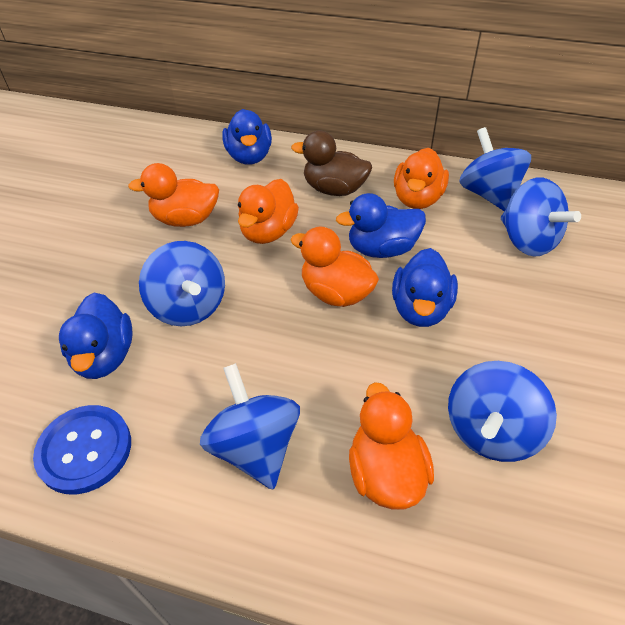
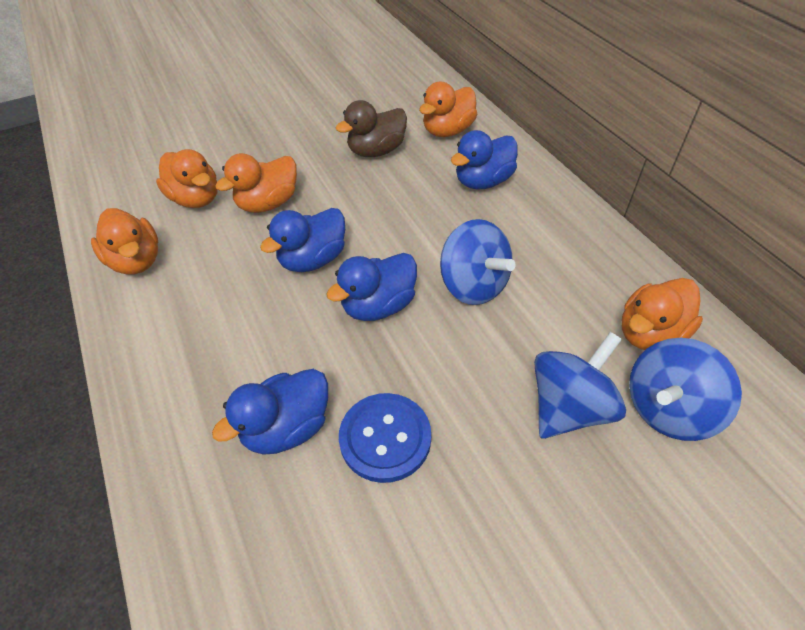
blue spinning top: [139,241,225,326] [200,363,300,489] [448,361,557,462] [459,127,531,211] [501,178,581,257] = 5 -> [440,219,516,305] [534,332,626,439] [629,338,742,441] = 3

